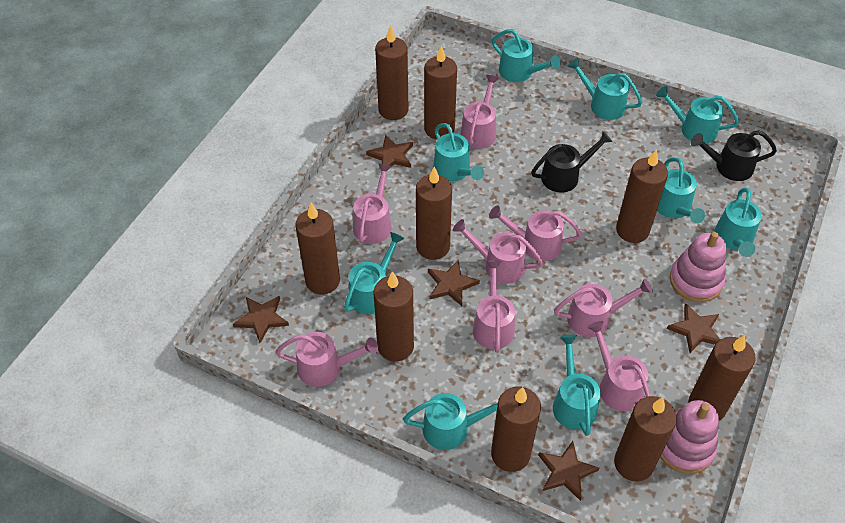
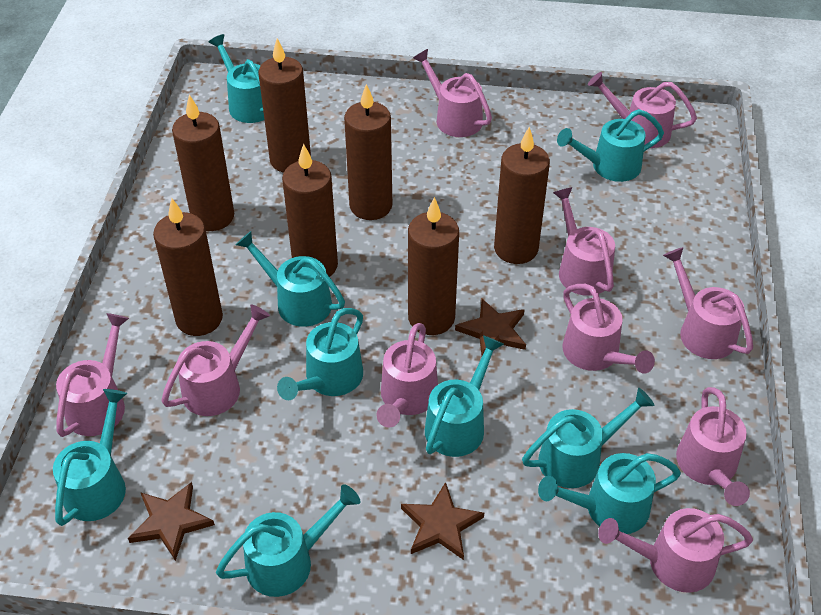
black watering can: [531,131,613,193] [691,130,777,181] = 2 -> none = 0
brown candle: [295,203,340,295] [374,271,414,361] [375,25,409,120] [416,167,452,260] [424,45,457,139] [491,386,541,472] [614,396,677,482] [616,149,668,243] [688,335,756,421] = 9 -> [153,198,223,336] [172,94,234,231] [258,38,311,173] [282,144,338,277] [344,84,392,220] [408,197,459,335] [494,127,550,264] = 7
brown star: [233,296,289,343] [366,134,413,168] [428,260,480,306] [538,441,599,501] [667,304,720,353] = 5 -> [128,482,215,561] [401,482,484,560] [455,299,526,356] = 3
pink stacking toy: [660,400,719,474] [670,232,726,302] = 2 -> none = 0
pink watering can: [275,332,378,387] [353,163,392,244] [453,219,543,284] [460,75,499,149] [473,260,515,353] [489,205,582,261] [554,278,653,337] [587,321,651,411] = 8 -> [56,313,129,437] [161,304,270,416] [377,323,438,428] [413,49,492,137] [553,187,615,296] [562,284,655,374] [588,72,697,148] [598,508,753,593] [663,247,753,359] [676,387,750,506] = 10

